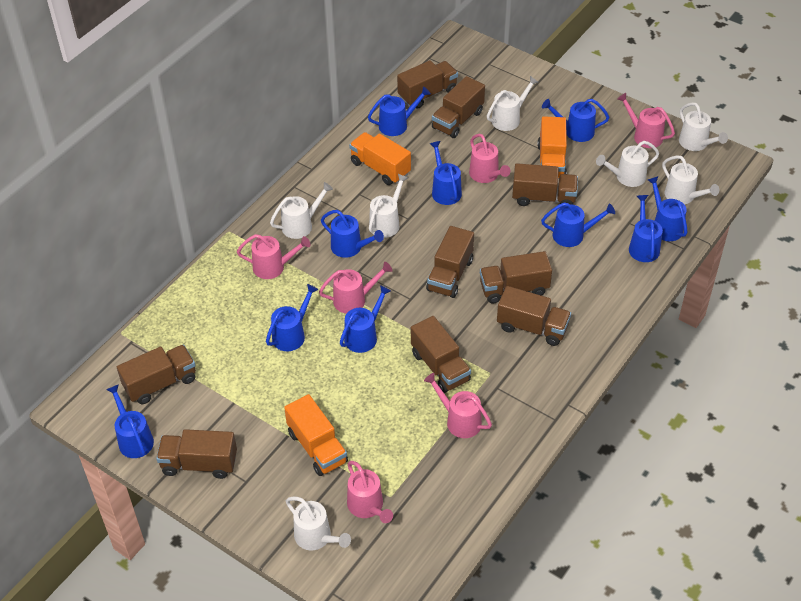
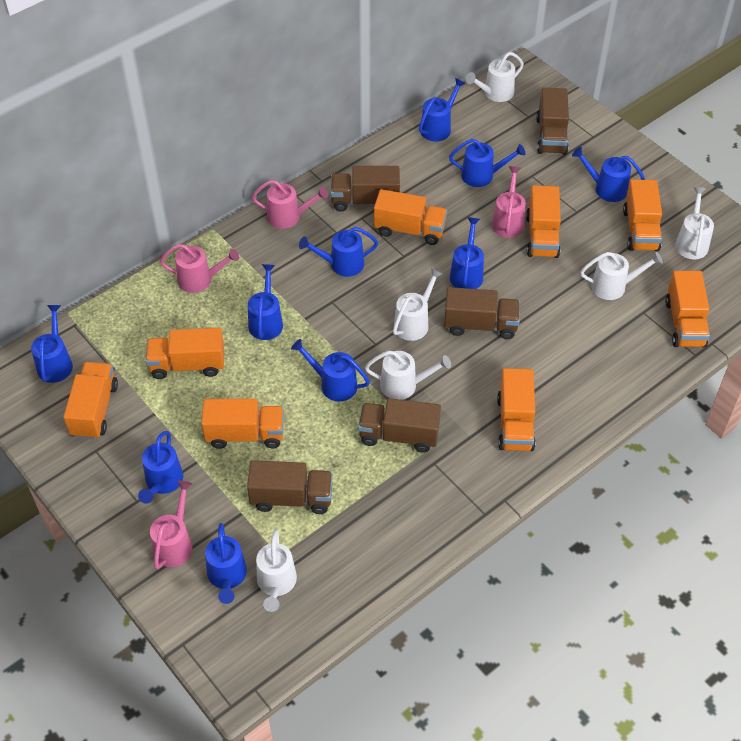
brown truck: [117,345,196,404] [156,429,237,479] [397,60,458,109] [411,316,471,393] [426,226,474,298] [432,76,485,138] [480,251,552,303] [497,286,571,346] [512,163,578,206] = 9 -> [247,460,333,514] [331,166,400,212] [358,398,441,453] [444,287,520,339] [536,88,569,155] = 5
orange truck: [284,394,348,476] [349,132,411,185] [537,116,567,179] = 3 -> [63,362,118,439] [146,328,224,379] [201,399,284,449] [374,189,447,245] [497,368,536,451] [526,185,561,258] [623,179,662,251] [665,271,710,347] = 8
pink watering can: [237,234,311,279] [319,262,393,314] [347,461,393,523] [424,373,492,438] [469,134,510,183] [617,93,675,148] = 6 -> [150,481,193,569] [160,244,239,293] [252,180,328,229] [492,166,526,238] = 4
white watering can: [270,182,333,239] [286,497,351,551] [369,174,408,238] [487,76,538,131] [596,141,659,187] [662,155,719,204] [679,102,728,151] = 7 -> [256,530,297,612] [365,351,451,400] [393,268,442,341] [466,52,524,102] [580,252,663,300] [675,187,714,259] = 6

